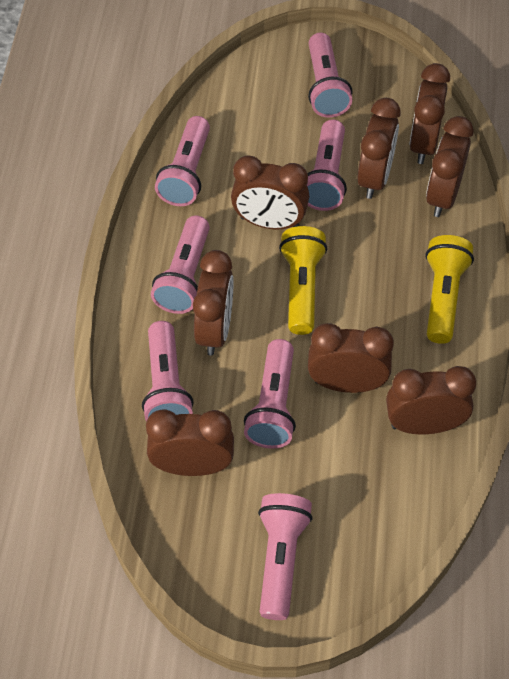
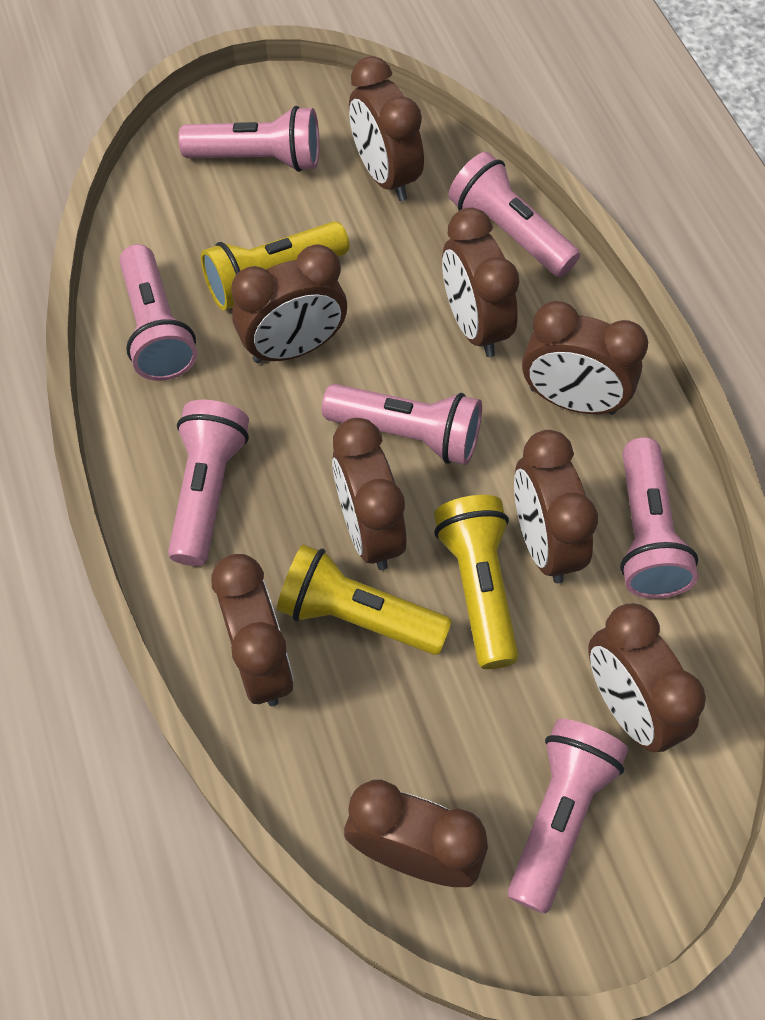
brown clock: [146,409,234,476] [193,250,234,356] [231,155,309,229] [308,323,394,393] [357,98,401,199] [386,366,476,434] [409,63,450,164] [426,116,474,217] = 8 -> [211,554,294,706] [231,244,347,363] [332,418,407,570] [344,780,488,887] [349,56,424,201] [442,207,520,357] [514,430,598,583] [522,301,648,415] [588,603,706,752] = 9
yellow flashlight: [279,226,327,335] [425,235,474,344] = 2 -> [201,221,349,311] [277,544,452,655] [434,495,518,669] = 3

